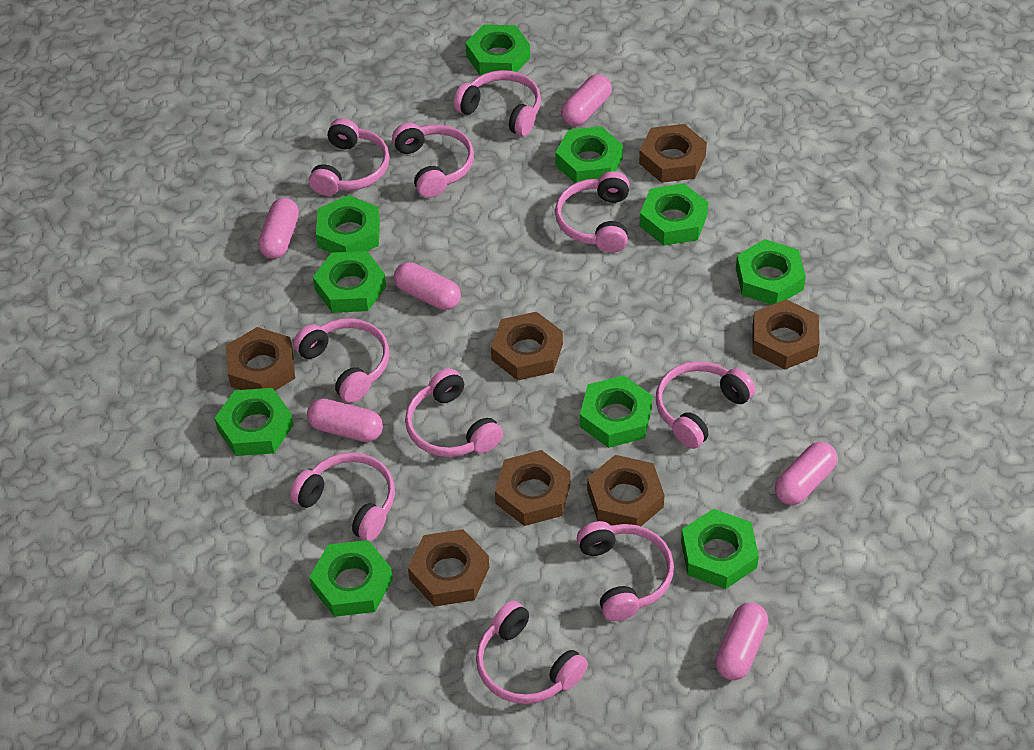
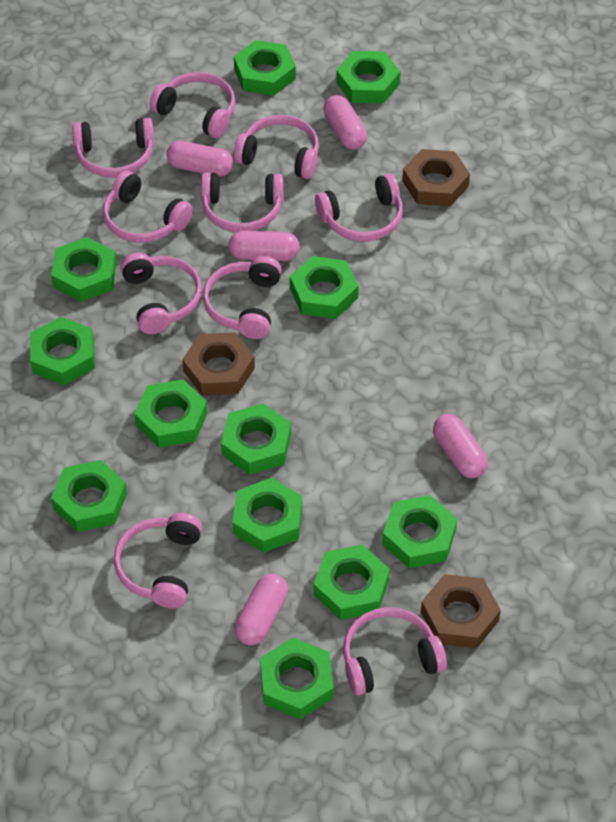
brown nut: [226,327,295,391] [408,529,489,607] [491,312,563,381] [495,450,570,526] [587,455,665,526] [639,124,707,183] [753,299,820,369] = 7 -> [182,332,255,396] [402,149,470,206] [421,574,501,648] = 3
green nut: [215,388,294,456] [309,540,393,617] [313,251,386,313] [316,195,380,253] [466,24,530,76] [555,126,623,183] [580,375,653,448] [639,183,708,246] [681,509,759,589] [736,239,806,305] = 10 -> [30,317,95,385] [51,237,117,302] [51,460,127,532] [134,379,208,448] [221,403,291,475] [232,477,302,552] [234,40,296,96] [260,637,334,719] [290,256,359,319] [314,544,390,620] [336,51,400,104] [382,495,457,568] = 12
pink capsule: [258,198,299,259] [307,399,383,442] [394,262,461,310] [561,74,612,126] [715,602,768,680] [775,442,837,505] = 6 -> [166,141,233,177] [229,231,300,261] [235,574,288,645] [323,95,367,149] [433,414,488,478] = 5

